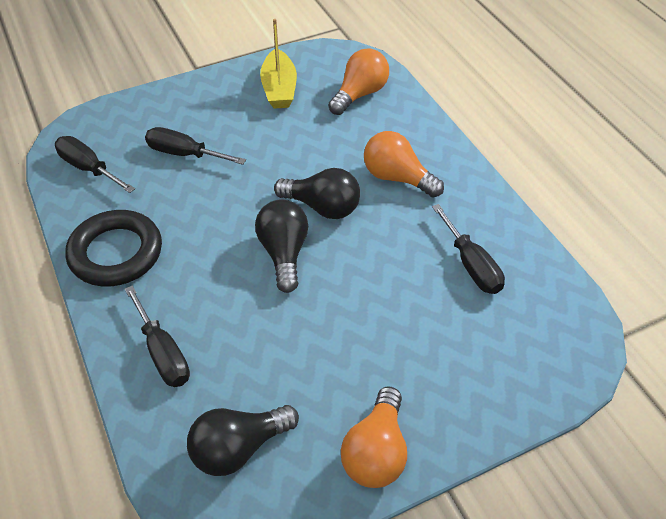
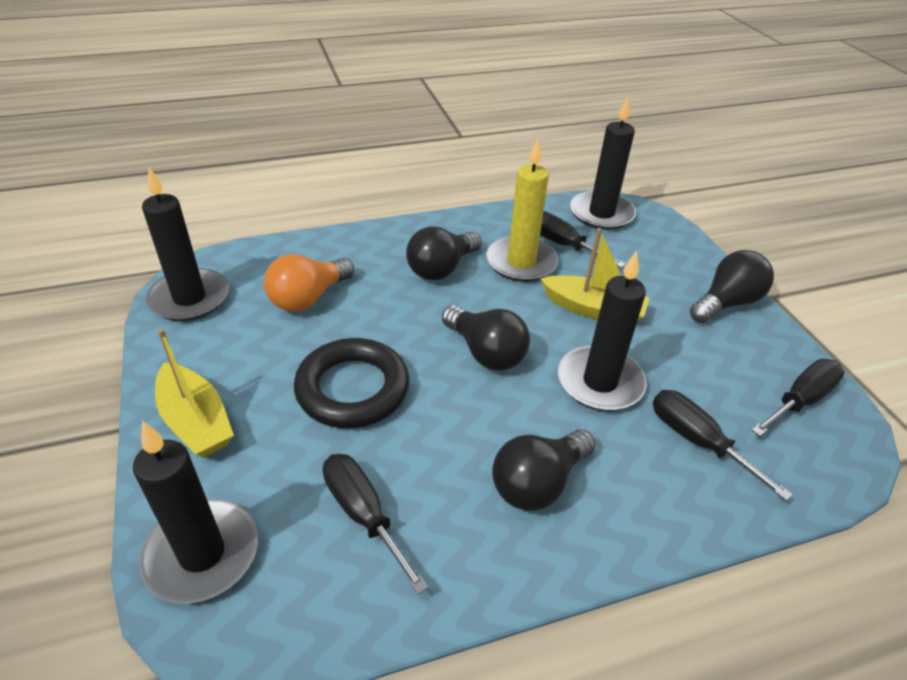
black candle: none = 0 -> [133,421,258,604] [142,167,229,321] [558,251,646,411] [570,97,636,230] = 4
black light bulb: [187,405,299,476] [255,200,308,293] [274,168,360,219] = 3 -> [406,226,482,280] [442,305,530,371] [492,429,596,511] [690,250,774,323] = 4
orange light bulb: [328,48,389,115] [341,386,407,488] [364,131,444,198] = 3 -> [264,254,354,312] = 1
yellow boat: [260,19,297,109] = 1 -> [155,329,234,458] [540,228,649,320] = 2
yellow candle: none = 0 -> [486,138,558,282] = 1

